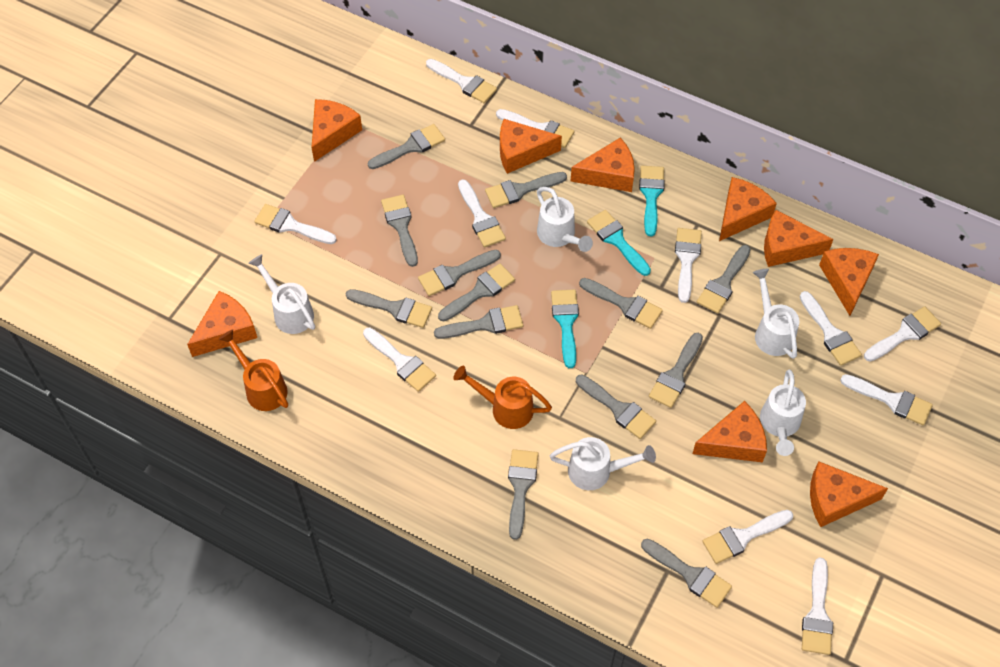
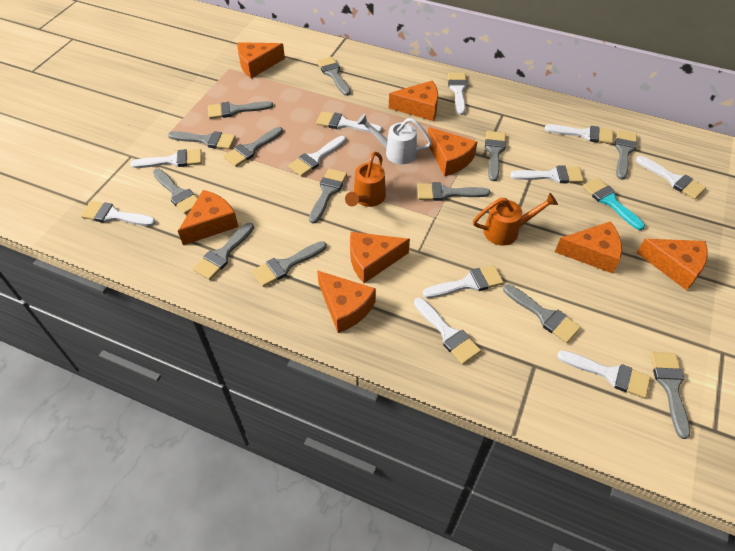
orange cheese: [187,291,257,357] [311,99,362,162] [500,119,562,174] [571,138,635,192] [692,401,767,462] [719,177,777,241] [764,210,833,267] [810,461,888,527] [819,248,879,316] = 9 -> [178,190,238,245] [237,42,285,78] [317,270,376,333] [350,232,410,283] [389,81,438,121] [427,127,477,176] [555,221,622,274] [637,239,708,290] = 8
turquoise brush: [551,289,579,368] [587,210,651,276] [639,166,665,236] = 3 -> [582,178,645,230] = 1
white watering can: [249,254,315,334] [537,187,593,252] [550,437,656,490] [753,269,799,359] [760,370,806,456] = 5 -> [357,114,432,164] = 1

